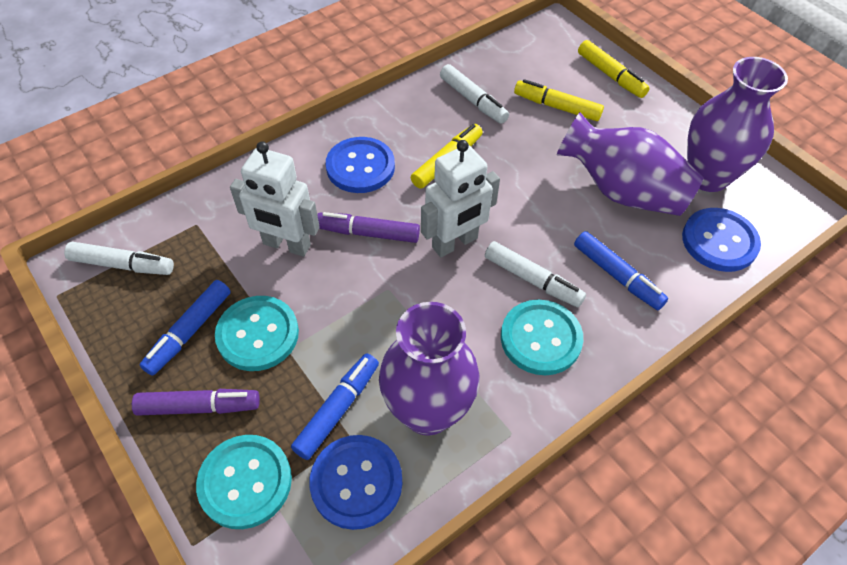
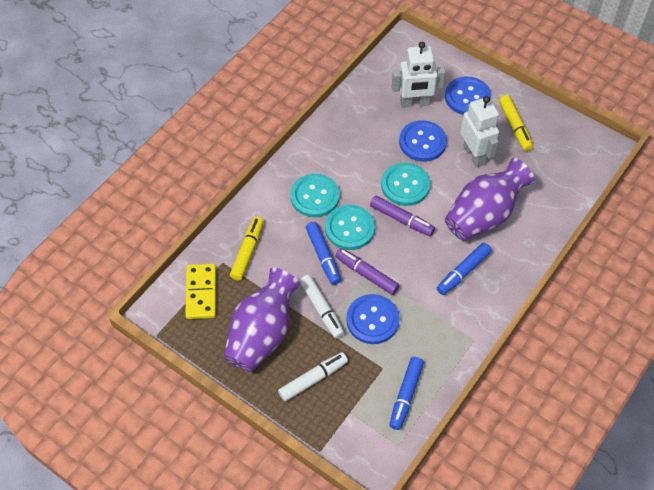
purple vase: [379,302,479,436] [557,112,703,216] [687,57,788,192] = 3 -> [223,267,301,372] [445,158,535,241] = 2
white marker: [64,242,174,275] [440,64,509,124] [485,241,586,307] = 3 -> [278,352,348,402] [300,275,344,339] = 2
yellow domino: none = 0 -> [185,264,216,319] = 1
yellow marker: [411,124,483,189] [514,79,604,121] [578,40,650,98] = 3 -> [230,217,264,281] [499,95,533,151] = 2

